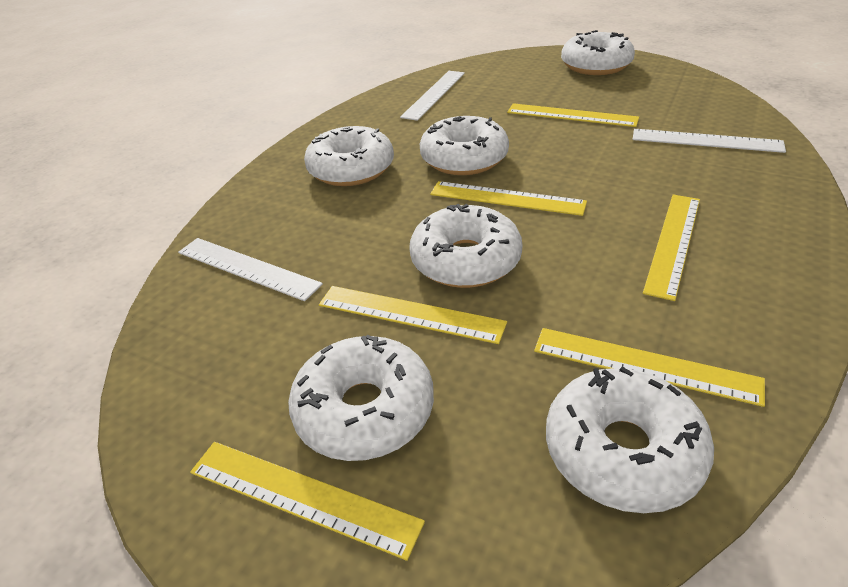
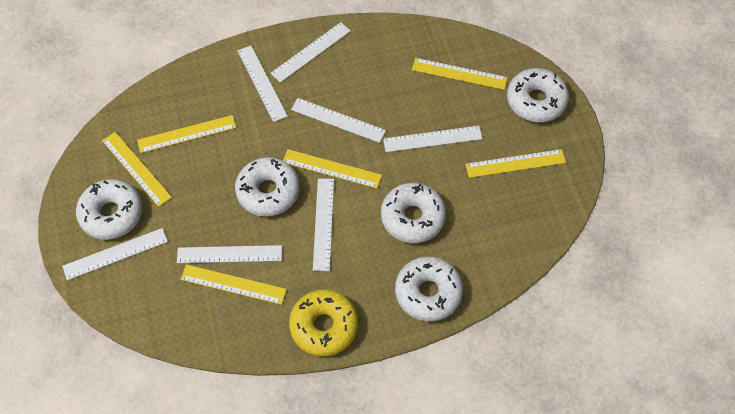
white donut: [288,335,434,461] [304,126,394,186] [409,204,523,288] [420,116,509,175] [546,367,714,513] [561,30,635,75] = 6 -> [76,179,142,240] [235,157,300,217] [381,183,446,243] [395,257,463,321] [507,68,569,122] = 5
white ruler: [178,238,323,301] [400,71,465,121] [632,129,786,153] = 3 -> [62,228,168,280] [177,245,282,263] [237,46,288,122] [271,22,351,83] [291,98,386,143] [313,179,334,271] [383,126,483,152] = 7
yellow donut: none = 0 -> [289,290,358,356] = 1

